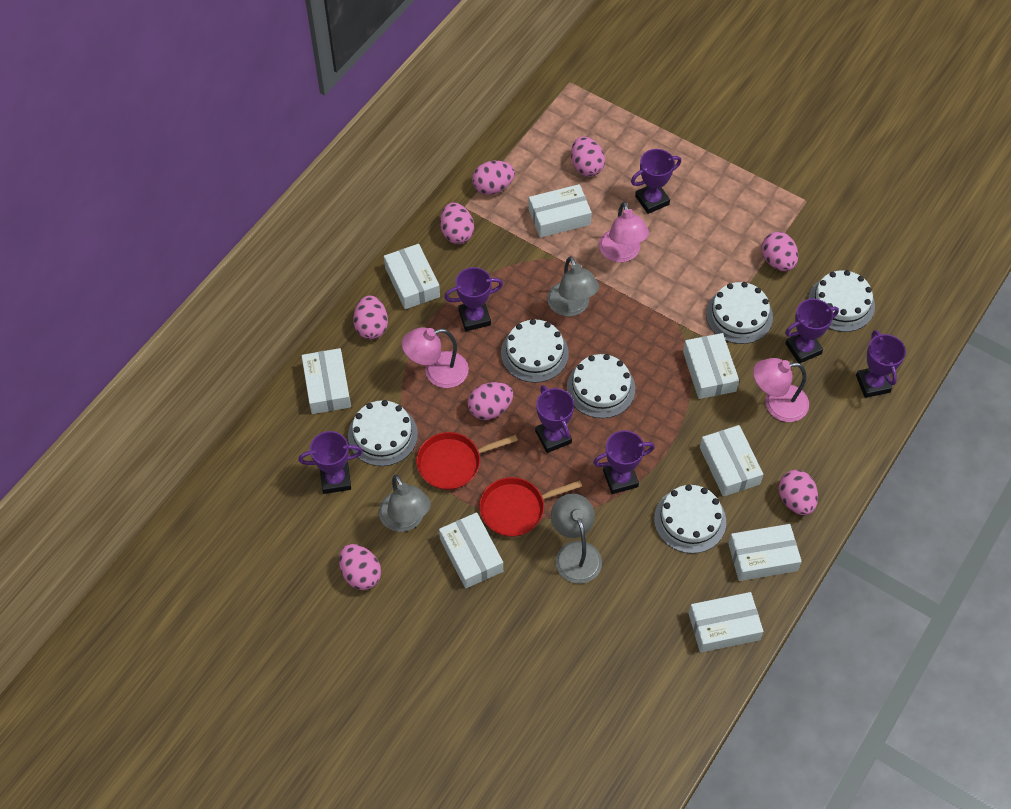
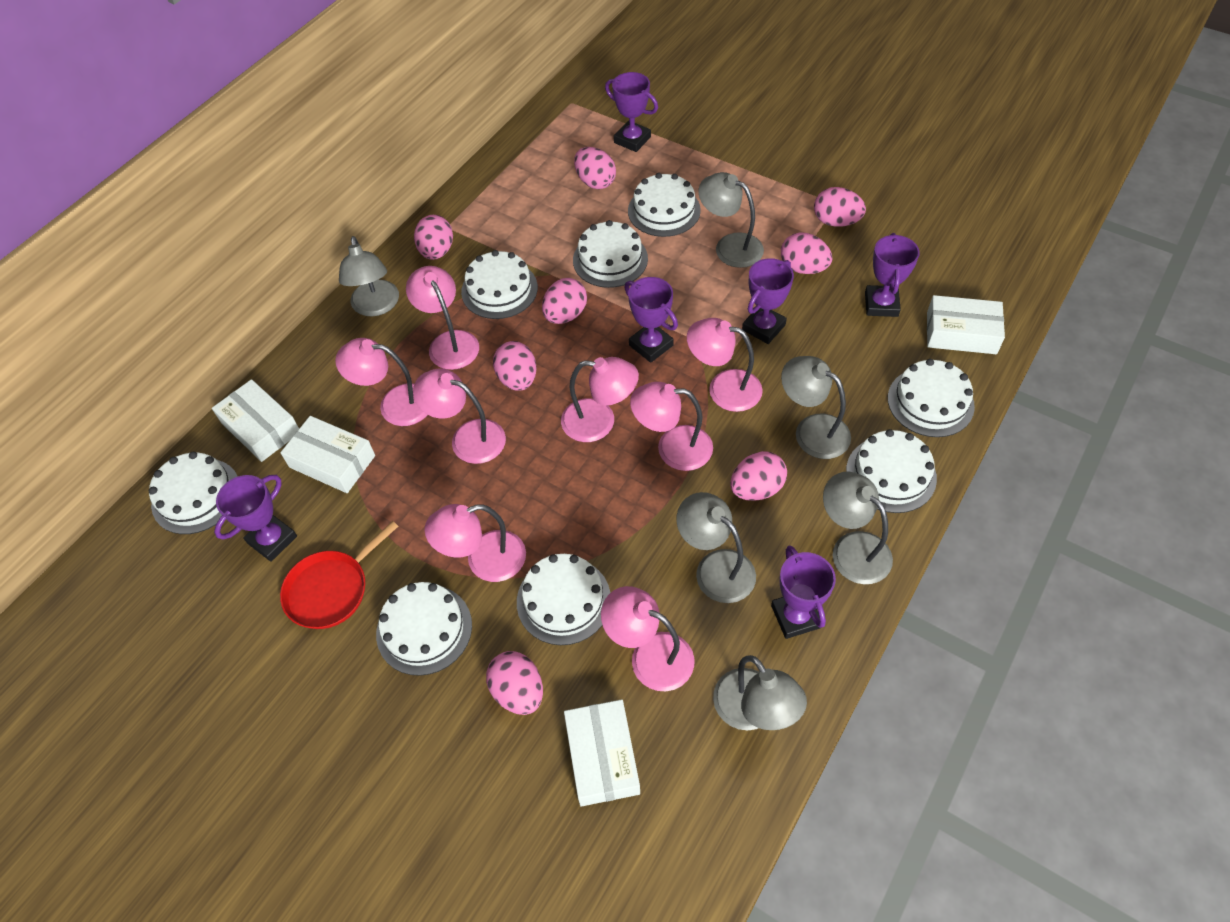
grey lamp: [379,475,431,532] [547,256,599,316] [551,494,602,584] = 3 -> [339,236,399,316] [677,492,756,603] [698,172,764,268] [713,655,807,730] [781,356,851,459] [823,472,893,584] = 6
pink lamp: [402,327,469,388] [599,202,649,262] [753,358,809,422] = 3 -> [335,338,427,426] [406,266,479,370] [413,368,506,464] [424,504,526,582] [561,357,639,442] [601,586,694,691] [630,382,713,471] [687,318,763,412] = 8
purple trophy: [298,431,363,494] [444,267,503,331] [535,385,574,453] [593,430,655,494] [631,149,681,214] [785,299,839,363] [856,330,906,398] = 7 -> [214,475,297,562] [605,72,658,152] [624,277,678,363] [742,258,794,344] [771,545,836,639] [865,233,920,317] = 6
red pan: [416,432,518,490] [479,477,582,537] = 2 -> [280,521,398,629] = 1
white box: [302,348,351,414] [384,244,440,309] [439,512,503,589] [529,184,592,238] [683,333,739,399] [688,592,764,653] [700,425,763,497] [728,524,802,581] = 8 -> [212,379,299,462] [280,416,375,493] [564,699,640,807] [927,295,1005,354] = 4
white cake: [348,400,418,466] [501,319,569,383] [567,354,635,418] [654,484,726,554] [706,282,773,344] [808,270,875,332] = 6 -> [149,452,238,534] [376,582,472,676] [461,250,538,319] [517,554,611,645] [573,220,648,288] [628,173,701,237] [846,429,937,513] [888,359,975,437] = 8

